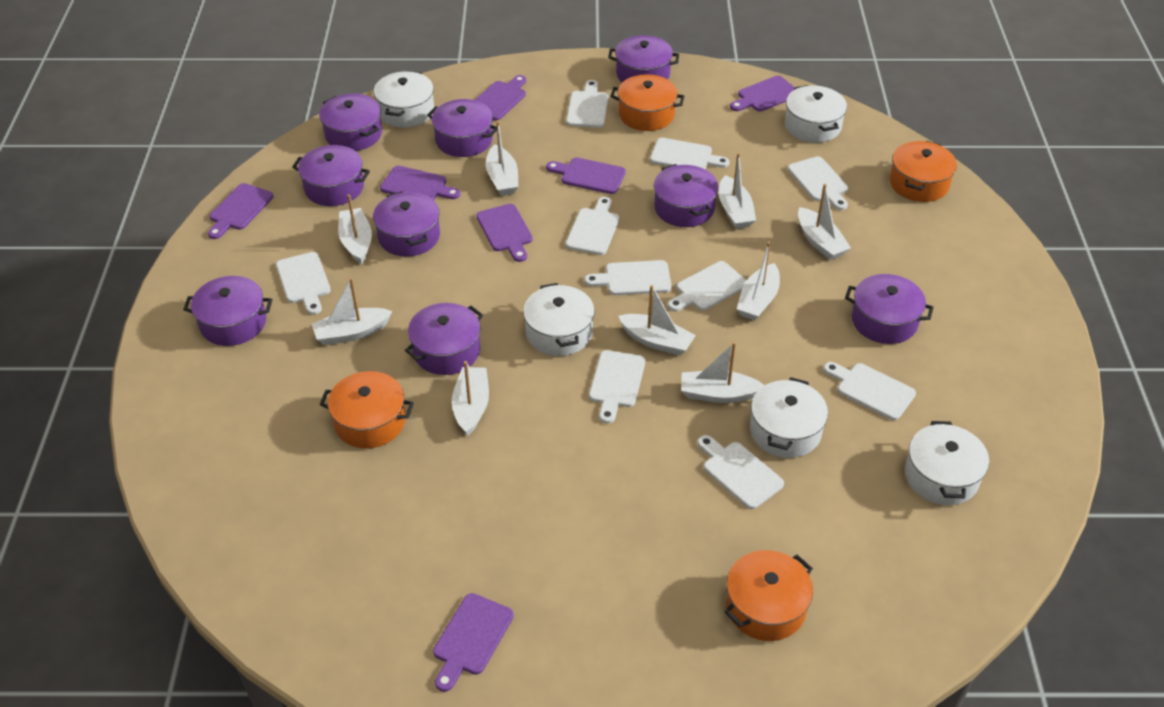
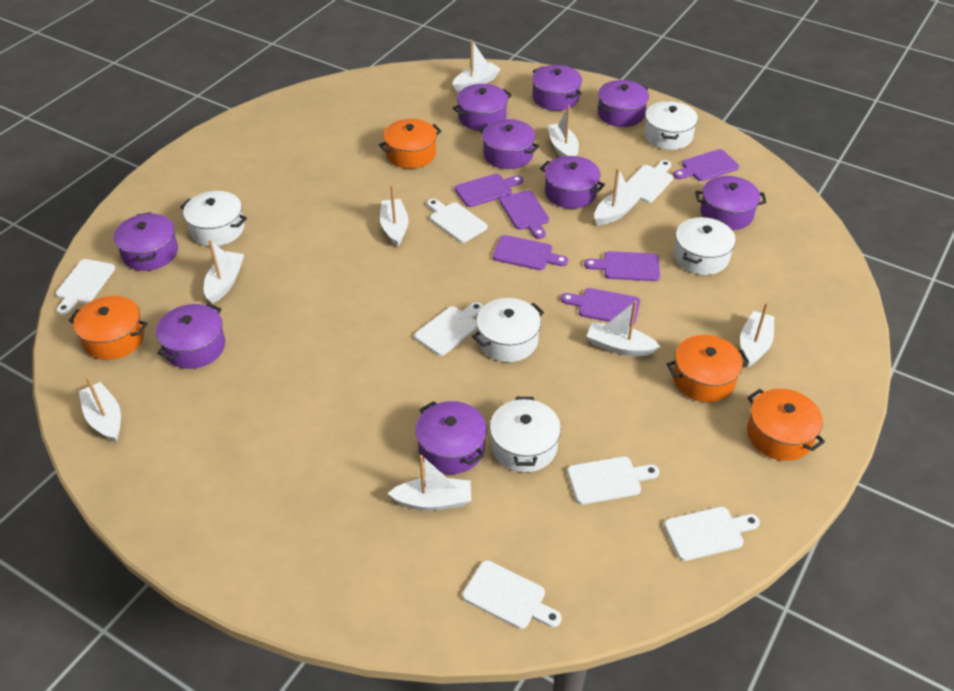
purple cutting board: [208,183,274,239] [380,166,460,200] [433,593,514,692] [475,75,526,120] [476,204,533,262] [546,158,626,194] [730,76,794,112] = 7 -> [455,174,523,207] [493,235,568,270] [499,191,549,239] [561,288,640,326] [584,251,660,281] [673,149,739,181] = 6
white cutting board: [276,252,331,315] [566,80,608,128] [566,197,619,255] [584,260,672,295] [589,350,645,423] [650,138,730,170] [668,261,747,312] [698,435,784,509] [788,156,848,210] [823,362,916,420] = 10 -> [56,259,115,315] [414,302,483,356] [427,199,487,243] [462,560,562,629] [567,456,659,505] [626,160,673,203] [664,507,760,561] = 7

